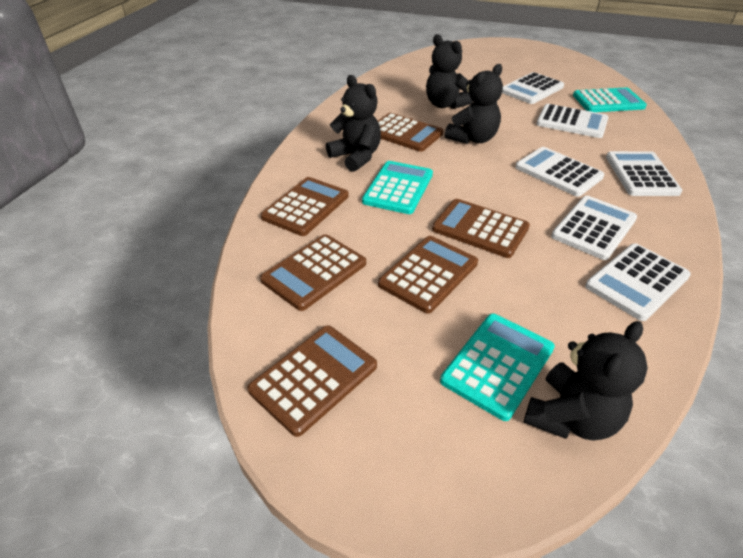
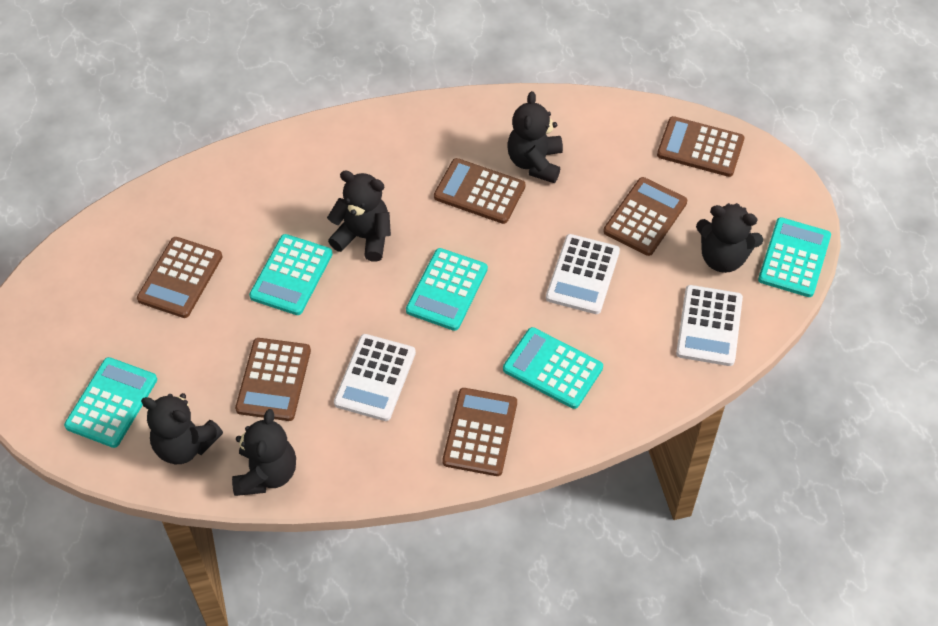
black teddy bear: [326,75,381,172] [426,34,473,109] [445,64,503,144] [524,321,648,441] = 4 -> [141,393,223,464] [232,409,296,496] [327,170,391,262] [507,91,563,183] [696,203,763,273] = 5
turquoise calculator: [362,161,433,214] [440,314,555,421] [573,87,647,112] = 3 -> [64,357,157,448] [249,234,332,315] [406,248,488,331] [503,327,603,409] [758,217,831,297] = 5
white calculator: [502,72,564,104] [515,147,605,197] [536,104,609,138] [551,196,637,260] [585,243,691,321] [606,151,683,196] = 6 -> [334,334,416,421] [546,234,620,314] [676,285,743,366] = 3

